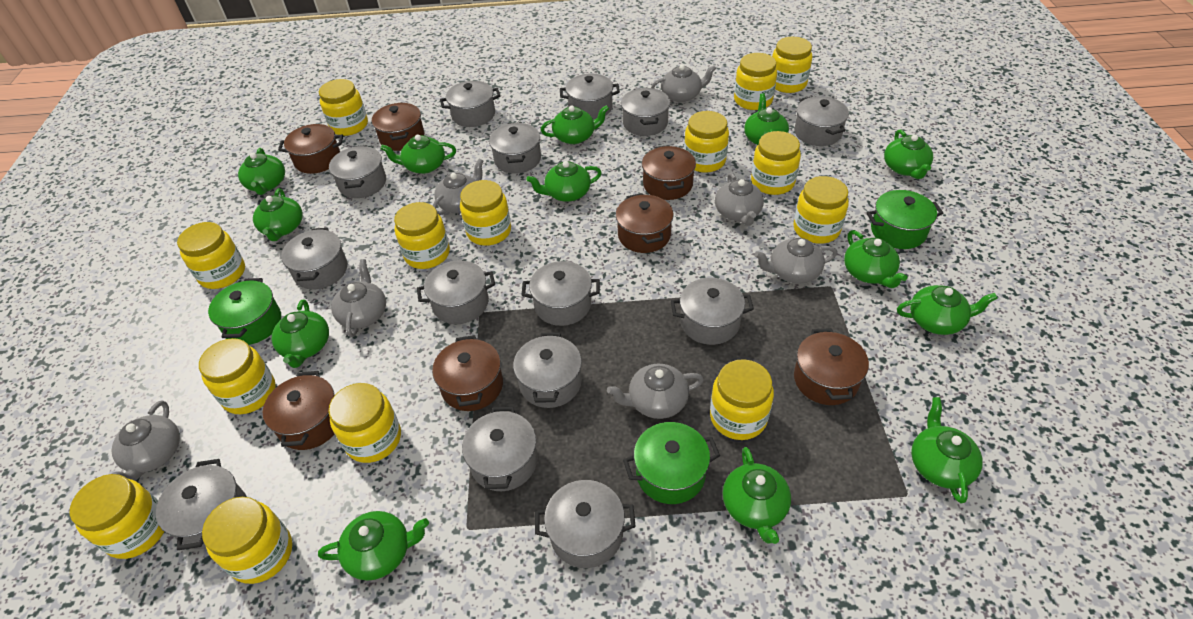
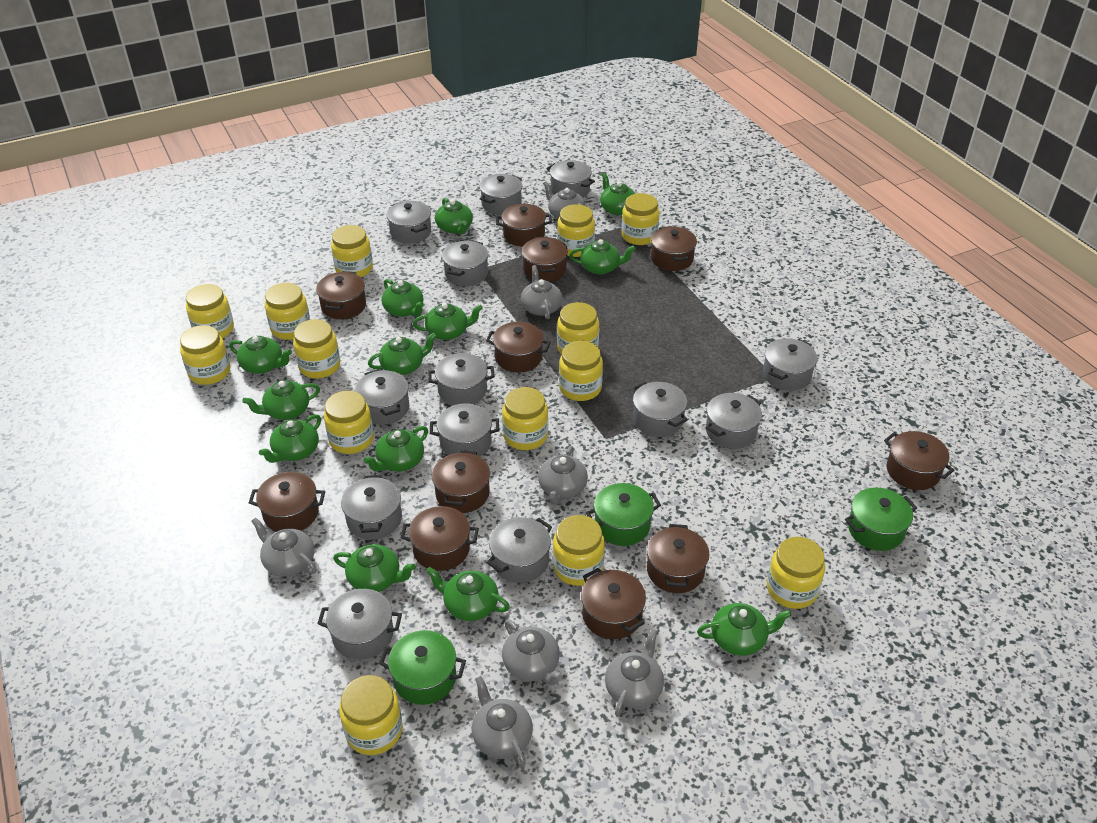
brown pot: [263,371,335,450] [278,124,343,174] [372,102,424,151] [432,335,503,411] [616,193,674,253] [642,145,696,200] [794,328,869,405] = 7 -> [249,472,325,532] [316,271,366,319] [401,506,479,571] [432,450,490,513] [486,322,551,373] [496,204,552,246] [522,237,568,282] [581,568,646,639] [647,524,710,593] [651,226,697,271] [884,431,954,490] = 11
grey pot: [156,459,247,550] [281,228,347,289] [329,145,386,198] [417,260,495,324] [440,81,501,127] [462,407,538,491] [489,122,541,174] [513,333,582,408] [522,261,600,326] [535,480,636,568] [560,73,620,120] [621,88,670,136] [671,278,754,345] [794,96,849,146] = 14 -> [317,589,402,660] [341,475,402,540] [355,369,409,425] [387,201,431,244] [428,353,495,405] [430,403,499,457] [442,240,489,286] [479,174,522,215] [487,517,552,583] [546,160,595,198] [633,382,688,437] [706,393,762,449] [763,338,817,391] = 13

